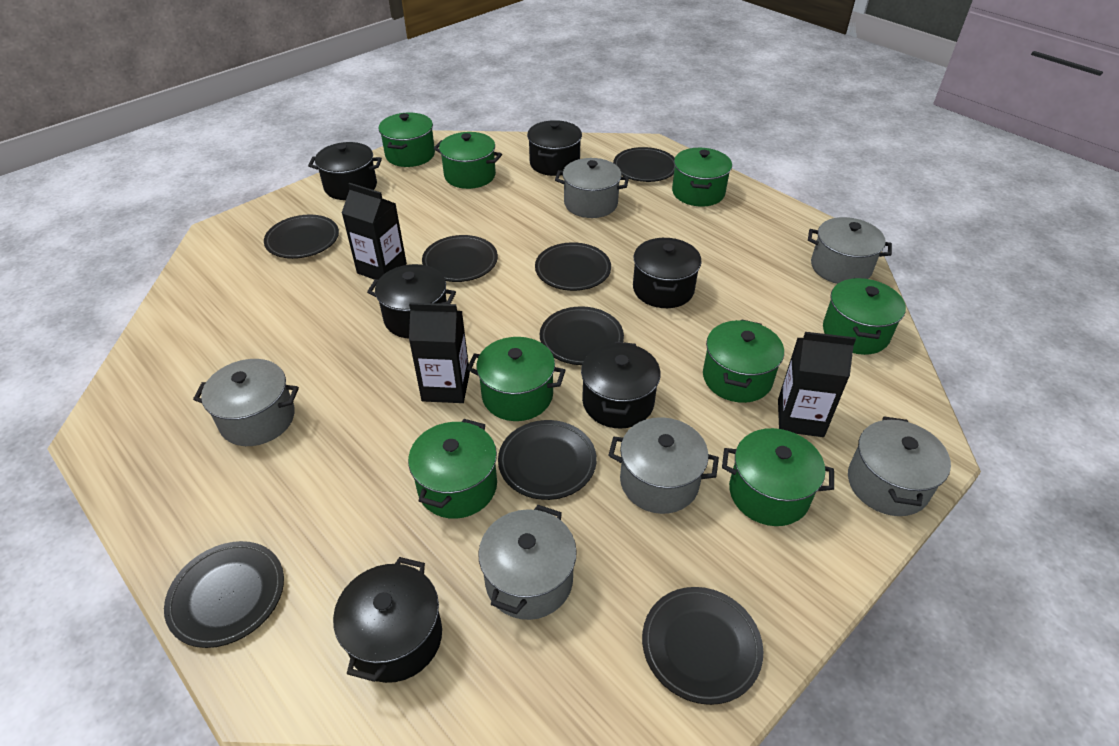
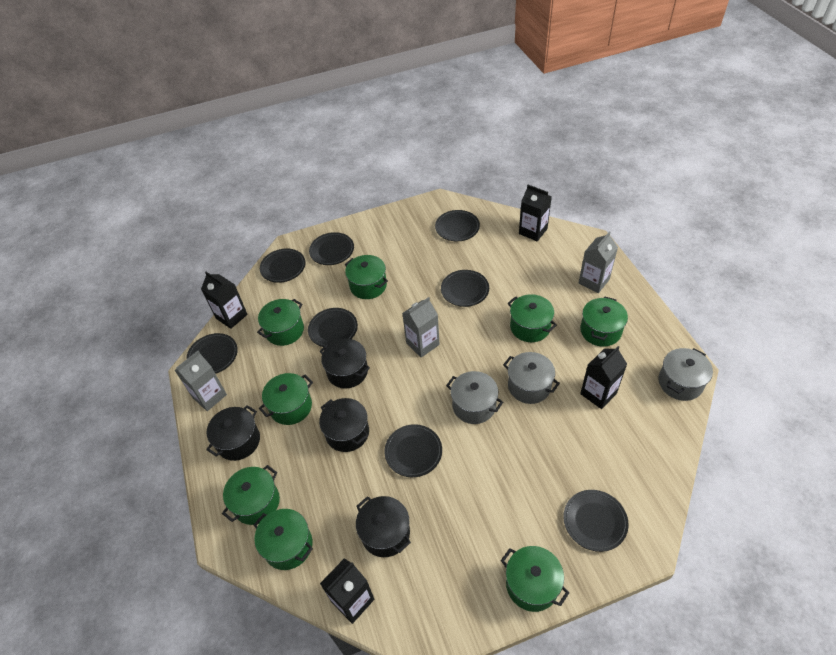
black carton: [342,183,407,280] [409,303,470,403] [778,332,856,437] = 3 -> [201,272,248,329] [320,558,374,624] [519,185,552,241] [580,346,627,409] = 4
black pot: [308,142,382,200] [333,557,442,683] [367,264,456,339] [527,120,582,176] [581,341,661,429] [633,238,702,308] = 6 -> [206,405,260,461] [319,398,369,452] [320,339,370,389] [356,496,411,557] = 4
grey carton: none = 0 -> [175,351,227,411] [402,297,440,357] [579,232,618,293] = 3
grey pot: [193,359,299,446] [478,505,577,620] [555,158,629,218] [608,417,719,514] [808,217,892,284] [848,417,951,516] = 6 -> [446,371,503,424] [503,352,560,404] [658,348,713,401] = 3

